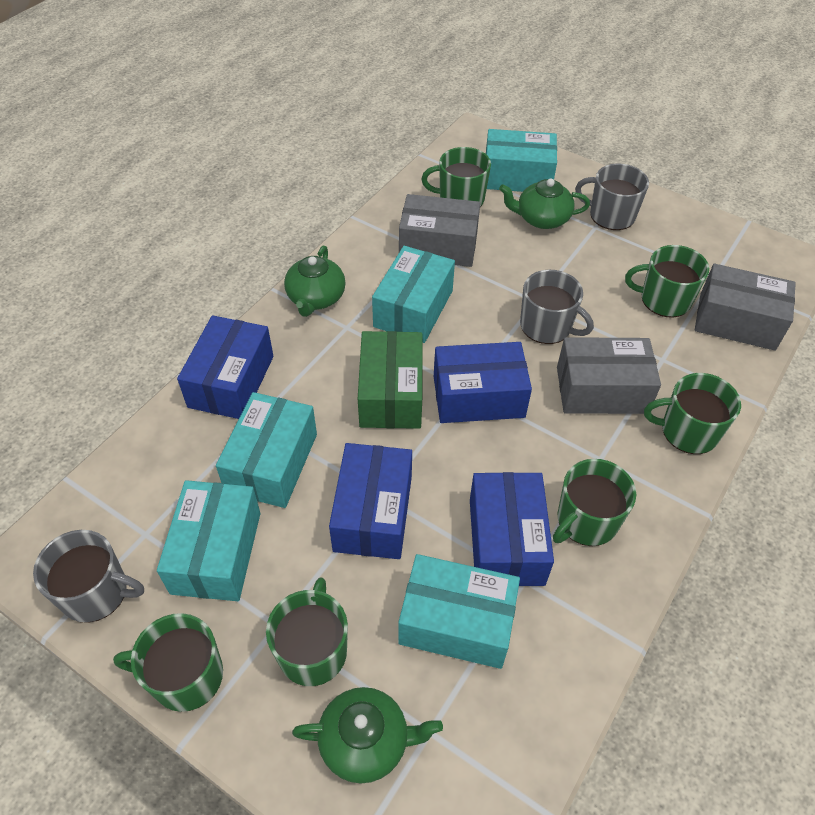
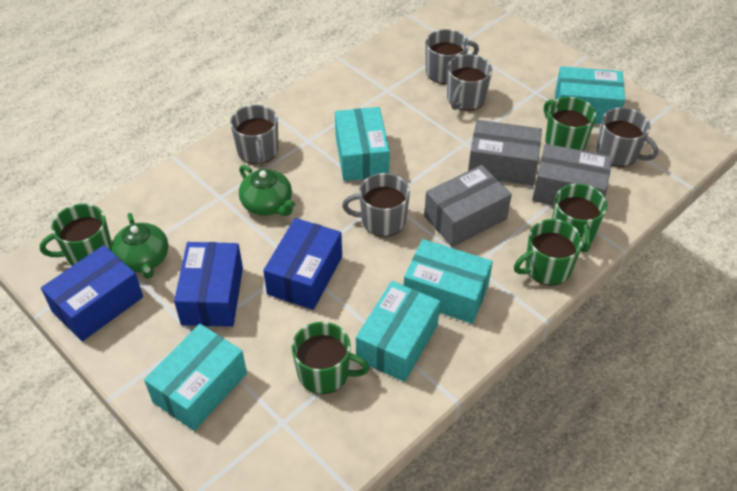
blue box: [177,315,273,419] [329,443,412,559] [434,342,532,423] [470,472,554,586] = 4 -> [41,245,143,341] [174,242,243,327] [263,218,342,310] = 3
green box: [358,331,422,429] = 1 -> none = 0
green mug: [113,613,223,712] [266,577,348,686] [421,147,491,207] [553,459,636,546] [625,245,709,318] [644,373,741,454] = 6 -> [40,204,112,266] [292,322,369,394] [514,219,583,286] [544,97,596,151] [552,184,607,252] = 5
green teapot: [284,246,346,317] [292,687,443,783] [499,178,590,229] = 3 -> [111,213,168,279] [239,165,295,216] = 2
grey mug: [33,530,144,623] [520,270,594,344] [575,164,649,230] = 3 -> [230,105,279,166] [342,173,410,237] [425,29,479,84] [447,54,492,111] [597,107,658,167] = 5

